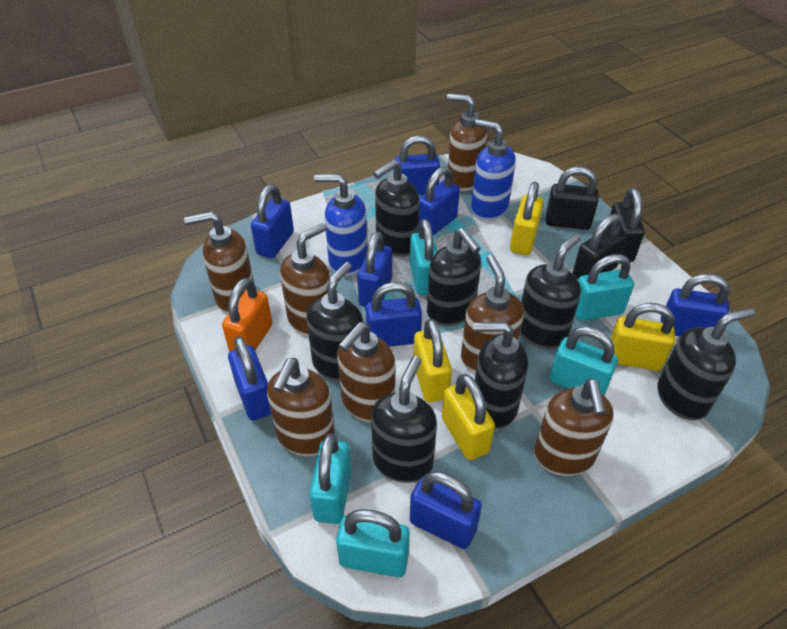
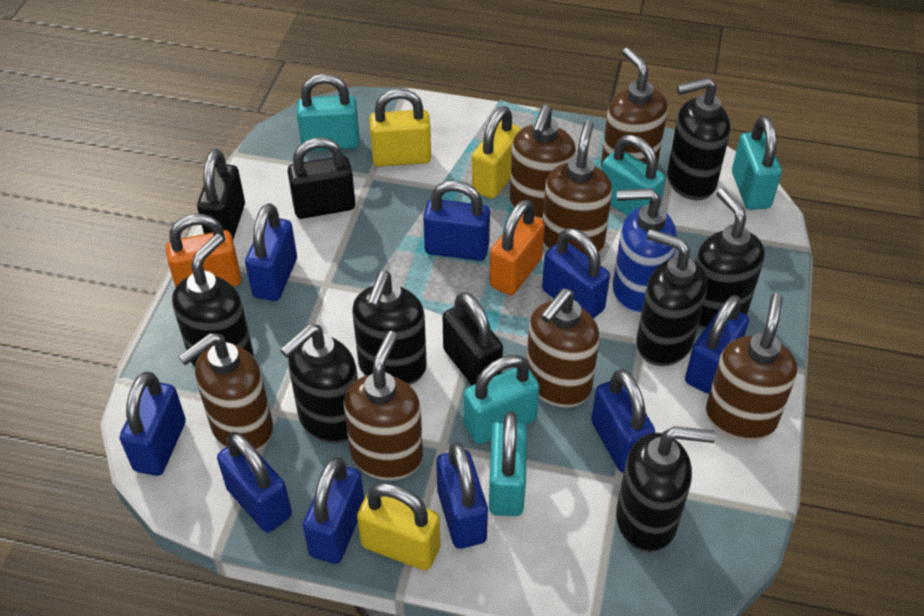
blue padlock: [228,336,271,421] [251,184,294,258] [357,231,392,307] [366,282,422,347] [395,136,440,196] [410,471,482,549] [419,166,460,236] [661,274,730,336] = 8 -> [120,372,186,476] [217,432,292,533] [245,203,297,301] [303,457,364,564] [423,180,490,261] [436,442,488,549] [542,228,610,319] [591,369,655,473] [685,295,749,394] = 9
blue soap dispenser: [314,174,368,276] [471,119,516,221] = 2 -> [613,188,677,315] = 1
orange padlock: [222,278,272,352] = 1 -> [166,214,241,288] [489,199,545,295] = 2
yellow padlock: [413,319,452,402] [442,374,495,460] [510,182,543,255] [611,303,675,371] = 4 -> [357,483,441,570] [369,89,431,167] [472,106,521,199] = 3

